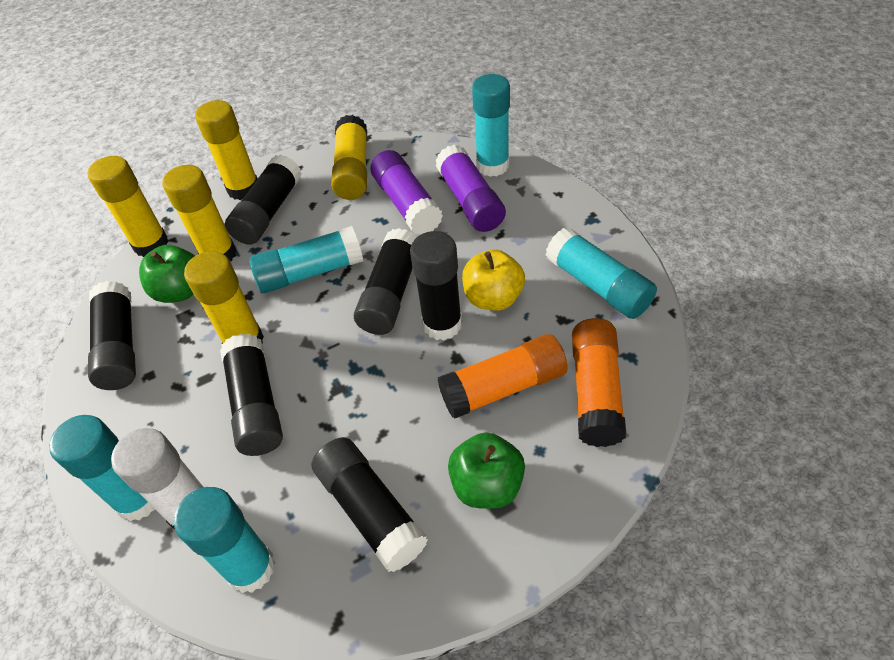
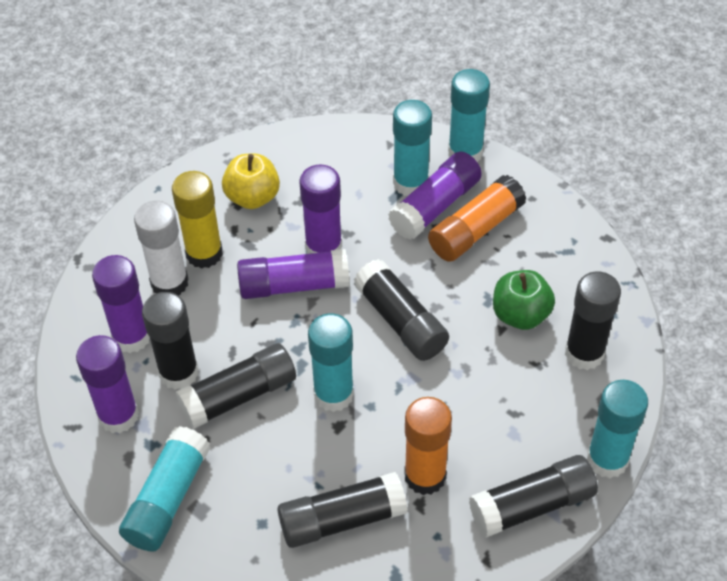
green apple: [139,245,195,303] [448,433,525,509] = 2 -> [493,270,555,330] = 1
purple glue stick: [371,150,443,235] [435,145,506,232] = 2 -> [76,335,139,433] [92,255,150,353] [237,249,350,299] [299,165,342,254] [388,151,482,240] = 5
yellow glue stick: [88,156,169,257] [162,165,236,261] [184,251,264,344] [195,100,258,200] [331,115,367,200] = 5 -> [172,171,223,269] = 1

